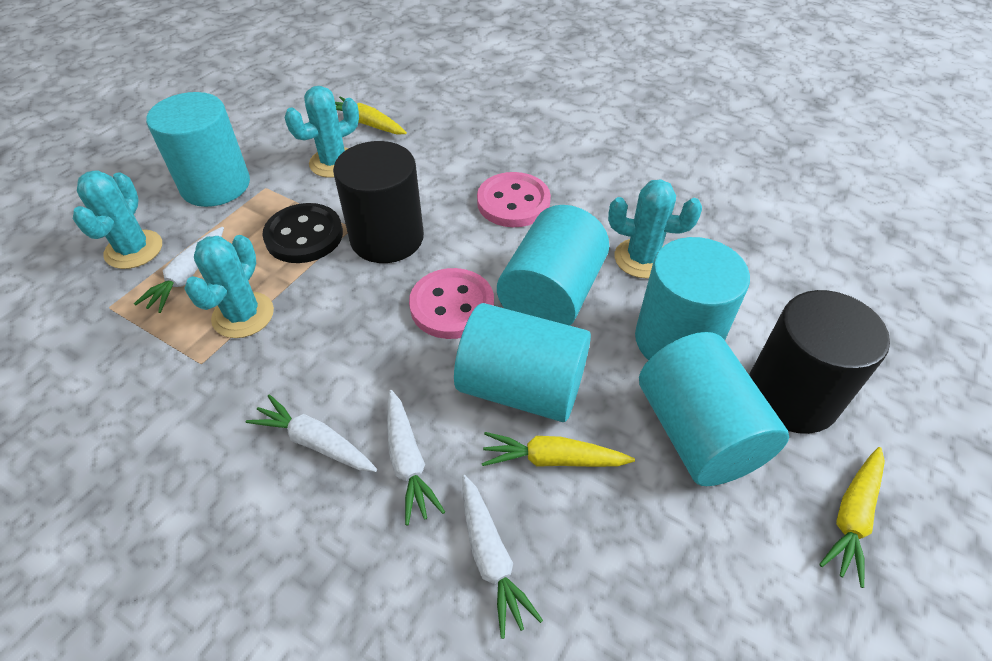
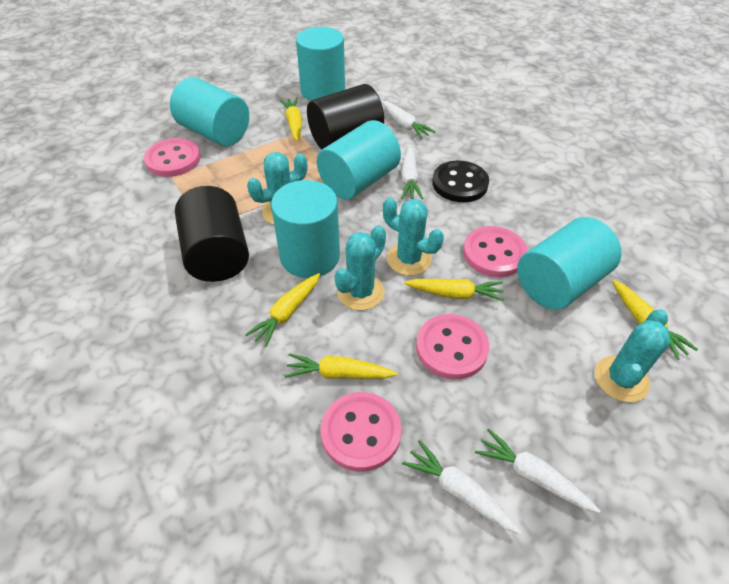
pink button: [409,268,494,339] [477,172,551,227] = 2 -> [144,138,200,177] [321,392,402,472] [416,314,489,380] [463,226,528,277] = 4
yellow carrot: [335,96,407,135] [482,432,635,467] [819,447,885,588] = 3 -> [245,273,320,347] [280,97,302,142] [285,353,398,379] [404,279,504,301] [612,280,698,360] = 5

